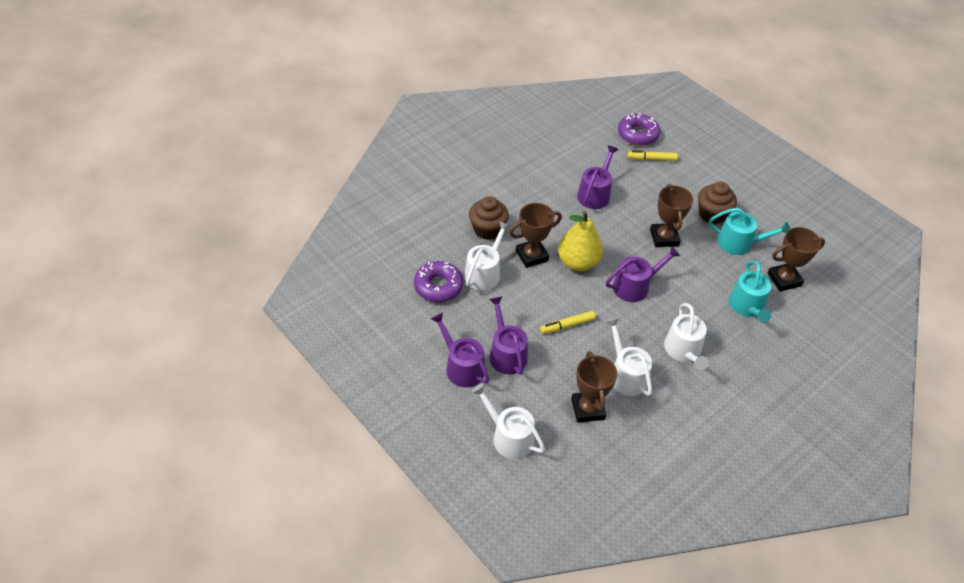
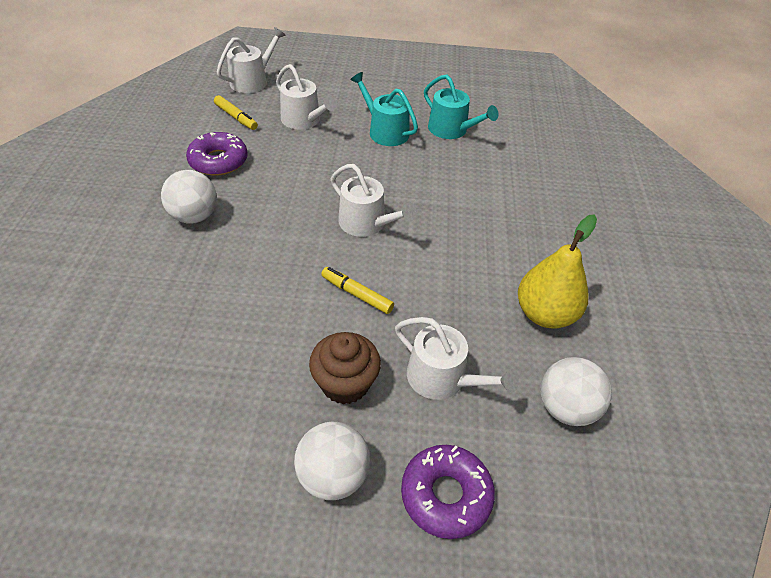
brown cupcake: [469,196,509,240] [698,182,737,224] = 2 -> [309,332,381,405] = 1
brown trophy: [509,203,562,268] [571,351,618,423] [650,184,693,247] [768,227,825,291] = 4 -> none = 0
purple watering can: [431,313,489,387] [489,296,528,375] [577,145,619,209] [606,247,680,302] = 4 -> none = 0
white ball: none = 0 -> [161,170,217,224] [294,422,370,500] [540,357,612,426] = 3

